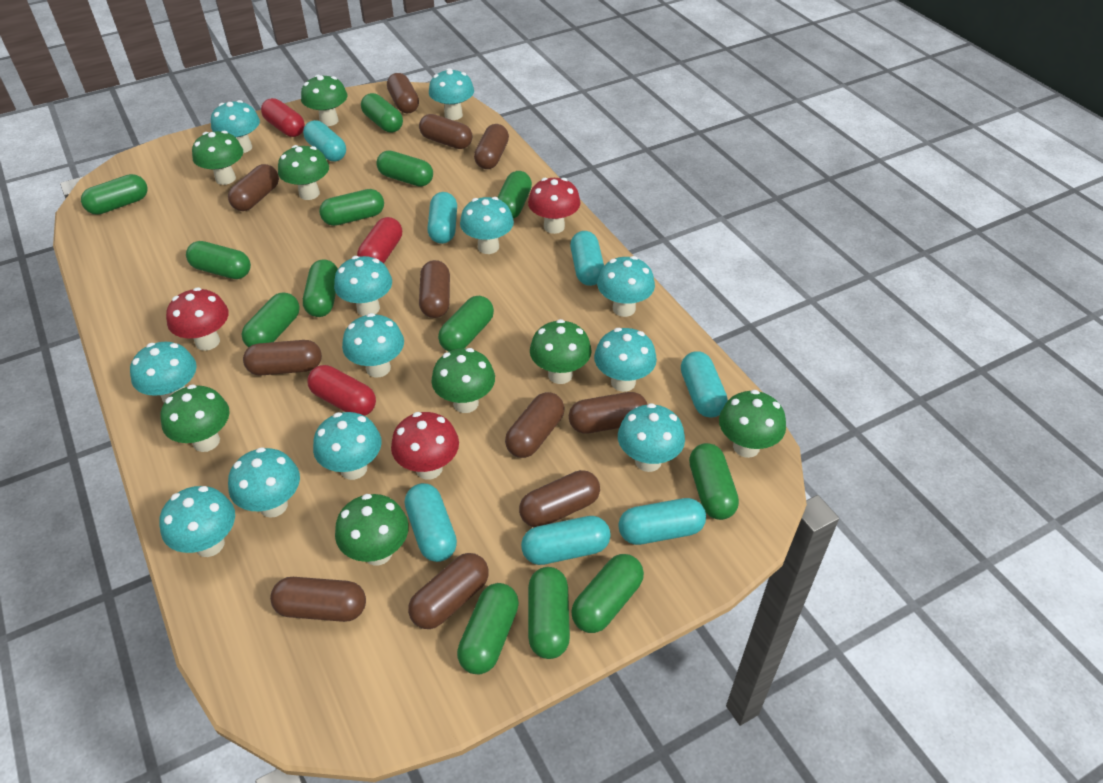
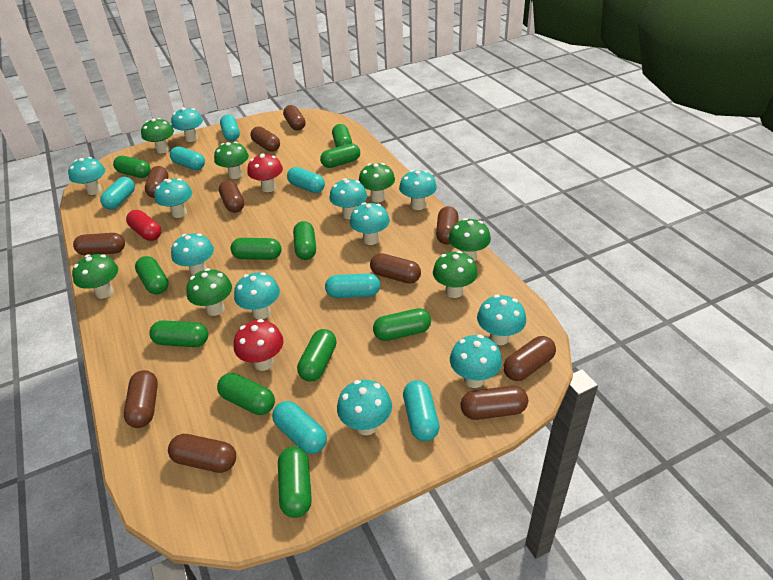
green capsule: [81,174,147,215] [186,241,251,279] [241,292,300,347] [303,259,338,317] [319,189,384,226] [361,93,403,133] [376,151,433,187] [438,296,494,351] [457,583,519,674] [497,171,532,219] [528,567,570,659] [571,554,644,633] [689,443,739,520] = 13 -> [113,156,151,178] [135,256,169,294] [149,320,208,347] [217,373,275,415] [230,238,281,260] [278,446,312,518] [293,221,316,260] [297,329,336,382] [320,143,360,168] [332,124,352,147] [373,308,431,341] = 11
green mushroom: [161,384,230,452] [192,131,243,185] [278,145,329,200] [301,75,347,126] [335,494,409,565] [431,348,495,413] [530,319,592,384] [719,390,786,458] = 8 -> [72,254,118,299] [141,118,174,153] [186,268,232,316] [214,142,249,179] [359,163,395,202] [433,251,478,298] [448,218,491,261] = 7
red capsule: [261,98,305,137] [308,365,376,416] [357,217,402,264] = 3 -> [126,210,161,241] = 1
red mushroom: [166,287,229,351] [391,412,459,480] [528,178,581,234] = 3 -> [234,319,284,371] [247,153,283,192] = 2
turquoise mushroom: [130,342,197,403] [159,486,235,557] [211,100,260,153] [228,447,300,518] [313,412,381,480] [334,256,392,316] [342,313,404,378] [429,68,474,120] [460,197,514,254] [594,328,657,392] [597,256,655,317] [618,403,685,472] = 12 -> [68,157,105,195] [154,178,192,218] [171,108,203,142] [171,233,214,276] [234,272,280,319] [329,178,367,219] [337,380,392,435] [350,202,390,245] [399,170,437,210] [450,335,502,388] [477,295,526,345] = 11

